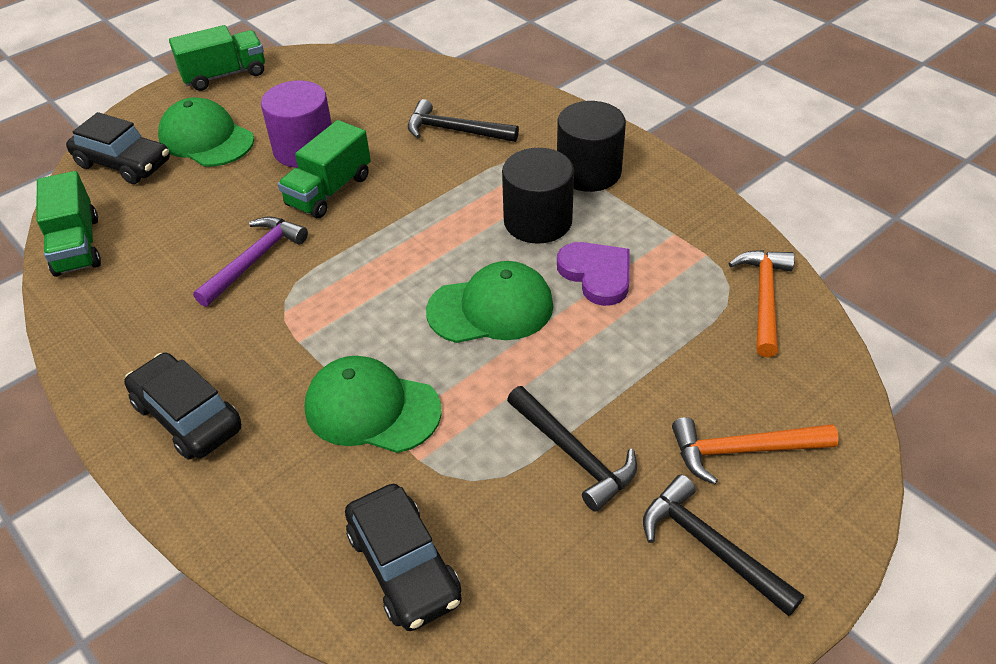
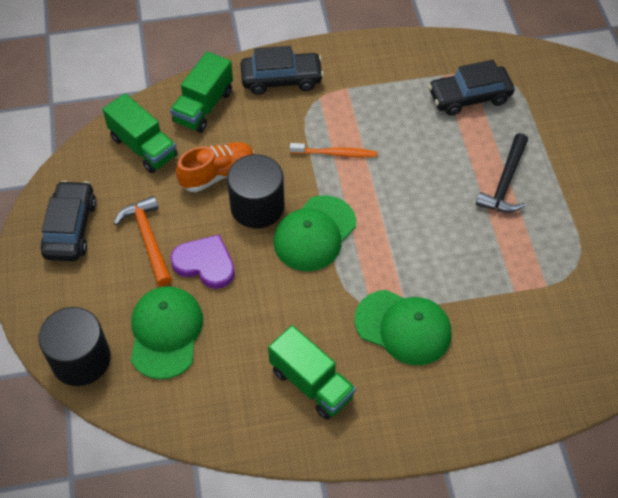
black hammer: [408,99,519,142] [507,386,637,512] [643,475,804,616] = 3 -> [476,133,528,213] = 1
orange hammer: [672,417,839,485] [729,250,795,357] = 2 -> [114,196,172,286] = 1
orange shoe: none = 0 -> [176,142,254,192] = 1
orange toothbrush: none = 0 -> [290,143,377,158] = 1
purple cylinder: [261,81,332,168] = 1 -> none = 0
purple hammer: [193,217,308,307] = 1 -> none = 0

